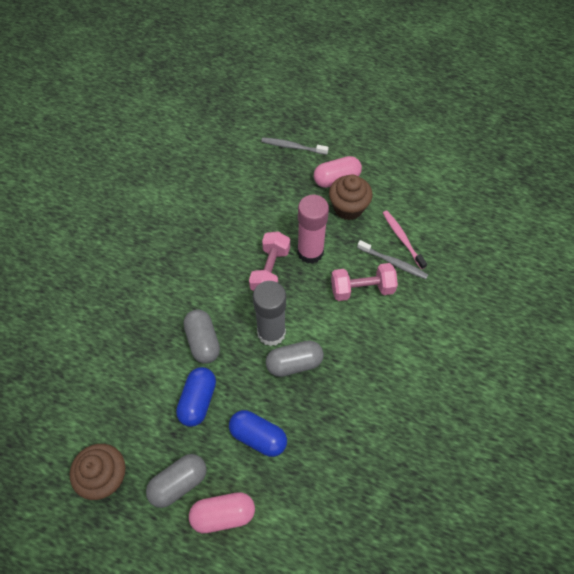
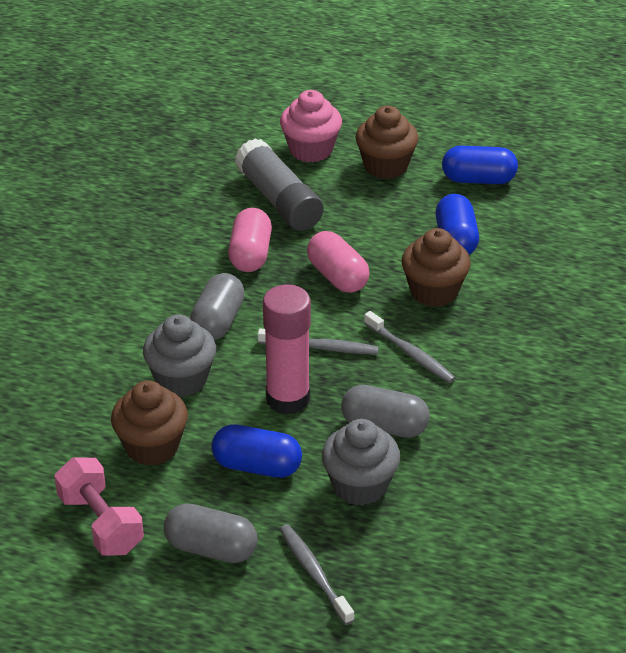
blue capsule: [176,367,216,427] [229,410,287,457] = 2 -> [211,424,302,478] [435,194,479,255] [442,146,518,184] = 3
brown cupcake: [70,444,126,500] [329,174,372,220] = 2 -> [111,381,188,466] [356,106,418,179] [401,228,471,307] = 3
grey cupcake: none = 0 -> [143,314,216,397] [322,419,400,506] = 2
grey toothbrush: [261,137,329,155] [357,240,428,279] = 2 -> [258,329,379,354] [280,524,355,625] [364,311,455,383] = 3
pink cupcake: none = 0 -> [280,90,342,162] = 1
pink dumbbell: [249,231,290,291] [331,263,398,301] = 2 -> [54,457,144,556] = 1
pink toothbrush: [383,210,427,270] = 1 -> none = 0

